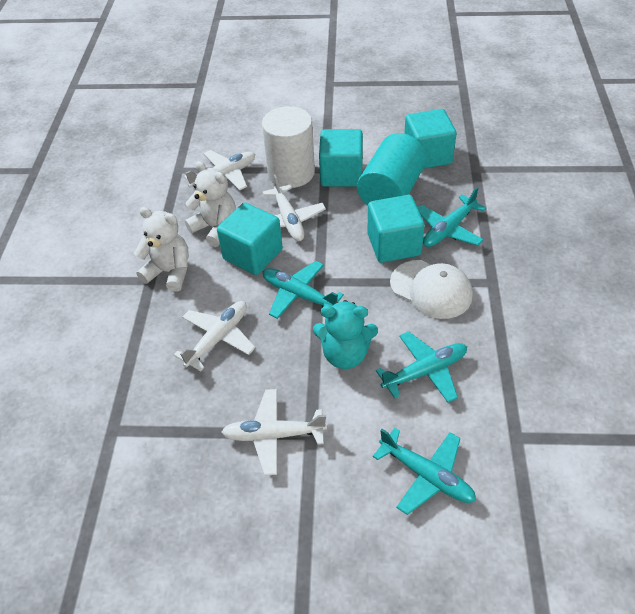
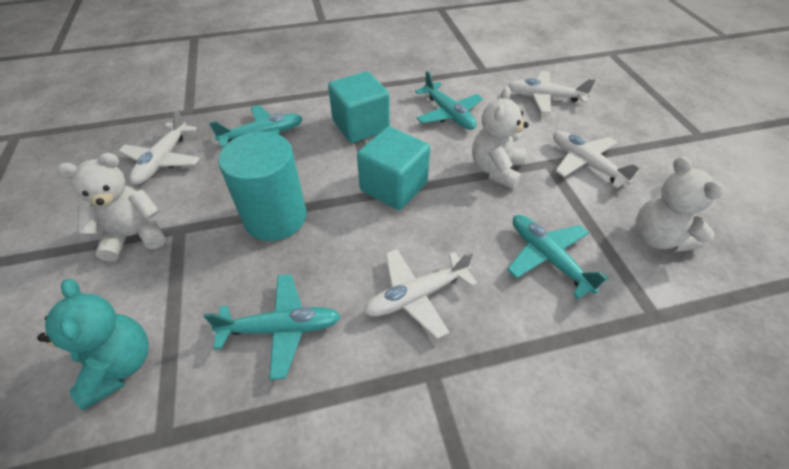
turquoise cube: [217,202,283,275] [319,129,363,187] [367,195,425,263] [404,109,457,169] = 4 -> [328,71,390,143] [357,126,430,210] = 2
white cap: [390,260,473,319] = 1 -> none = 0
white cylinder: [262,106,315,188] = 1 -> none = 0
white teddy bear: [134,207,189,292] [185,161,236,247] = 2 -> [57,153,165,262] [472,87,529,189] [636,157,723,253] = 3

